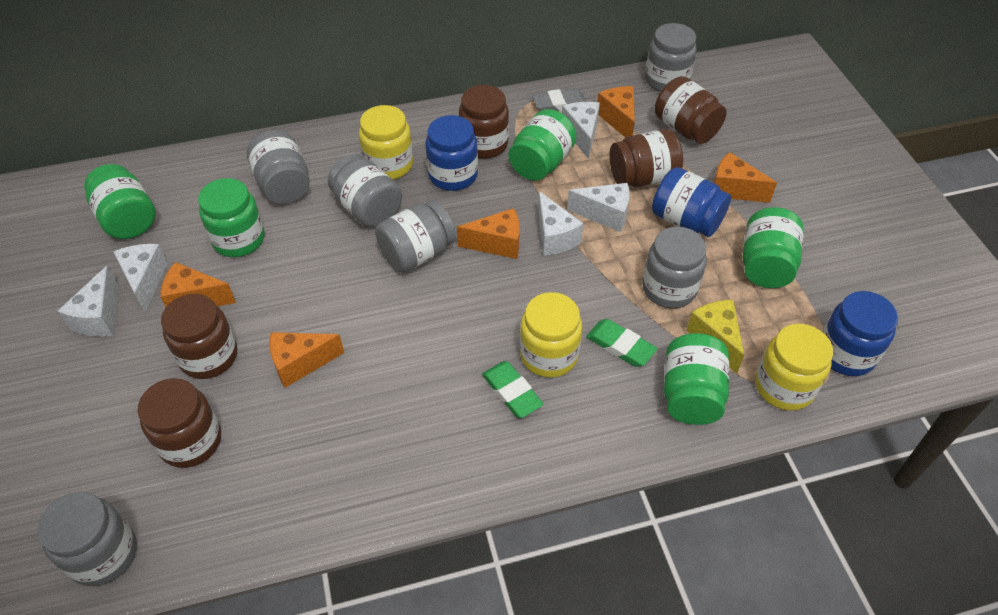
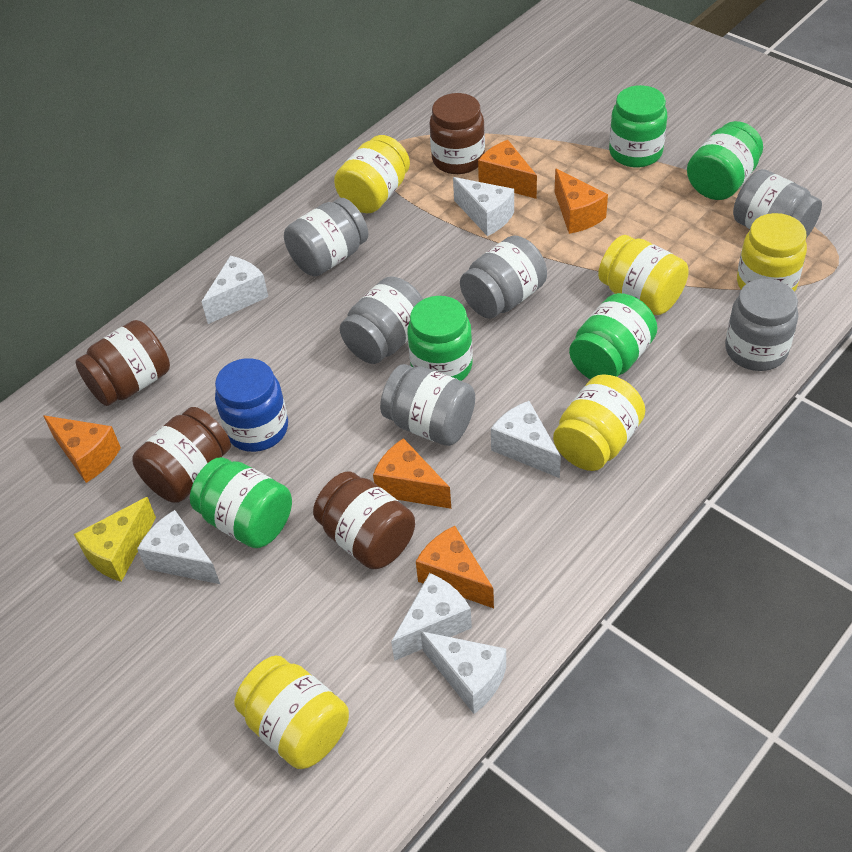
blue jar: [425,115,478,191] [652,167,731,237] [822,291,898,376] = 3 -> [215,358,288,452] = 1
brown jar: [138,378,221,468] [161,294,237,379] [459,85,509,159] [609,129,683,187] [655,76,727,144] = 5 -> [76,320,170,406] [132,407,231,503] [313,472,415,569] [430,93,485,174] = 4
green eraser: [482,361,544,418] [586,319,657,367] = 2 -> none = 0
grey eraser: [532,88,586,112] = 1 -> none = 0
white cheese: [58,266,118,337] [113,244,168,312] [538,191,583,256] [562,102,600,159] [567,183,630,232] = 5 -> [137,510,220,584] [202,256,268,324] [391,573,472,661] [421,631,506,714] [453,177,514,236] [491,401,561,478] = 6
yellow jar: [359,105,413,180] [520,292,582,378] [755,324,833,411] = 3 -> [235,655,349,769] [334,135,410,213] [553,374,645,471] [598,235,689,315] [737,213,807,292] = 5

